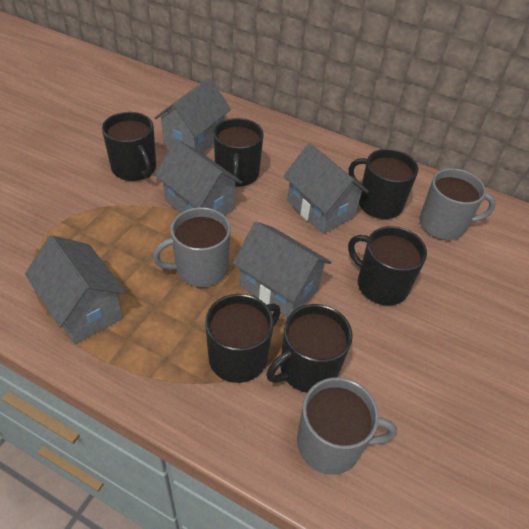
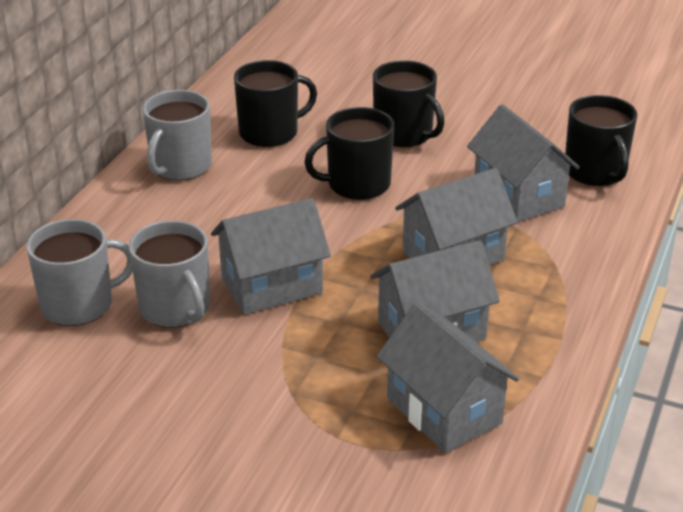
black mug: [102,112,156,181] [205,294,281,383] [213,118,263,187] [266,304,353,393] [348,226,427,306] [349,149,418,219] = 6 -> [234,60,317,147] [304,107,394,200] [373,60,445,147] [565,95,637,186] = 4

